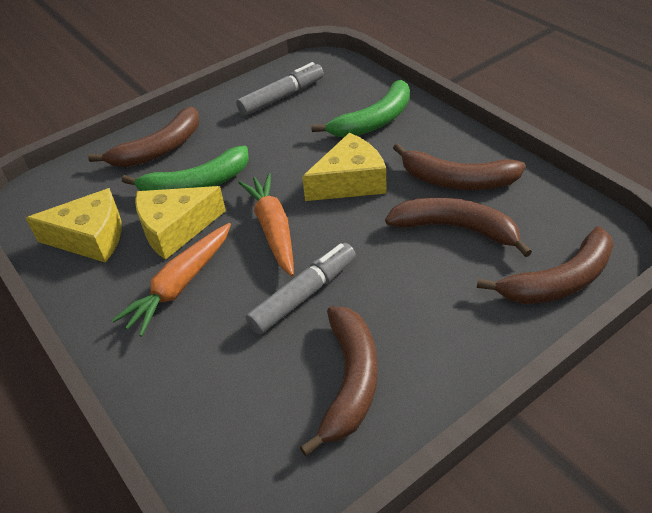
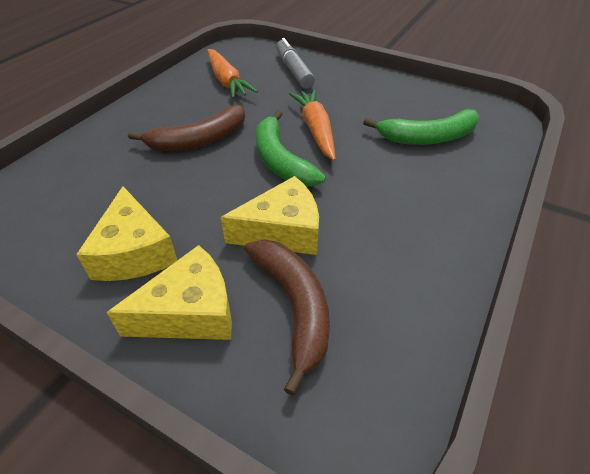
brown banana: [88,106,199,167] [299,306,378,456] [385,197,532,257] [393,143,526,190] [477,226,614,304] = 5 -> [128,105,245,151] [244,239,330,396] = 2
grey marker: [236,62,324,116] [246,243,356,335] = 2 -> [276,38,315,89] = 1

